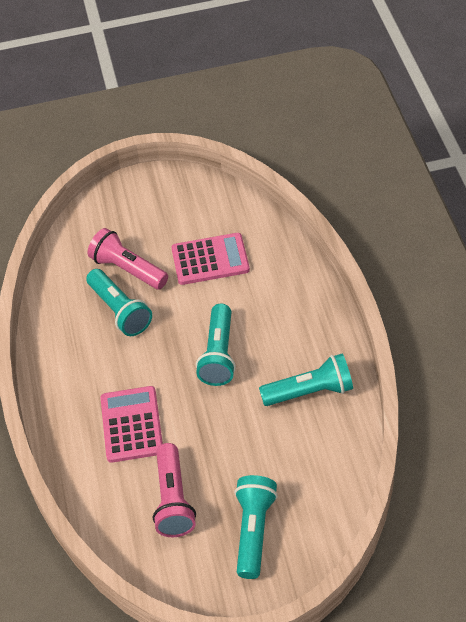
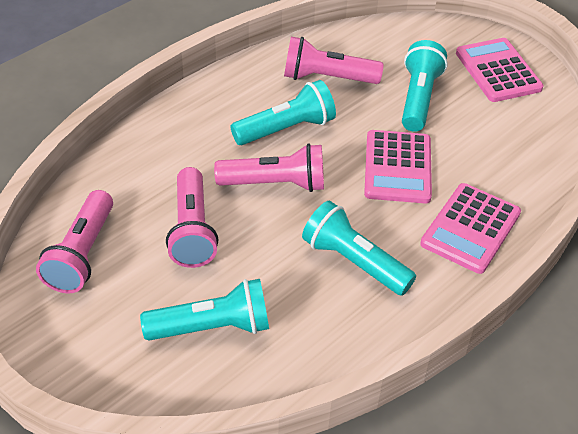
pink calculator: [101,386,163,463] [171,233,250,285] = 2 -> [364,130,432,204] [420,183,521,274] [456,38,544,102] = 3
pink flashlight: [88,228,168,289] [153,443,196,537] = 2 -> [36,190,113,293] [166,167,219,268] [214,143,324,192] [284,37,384,84] = 4

